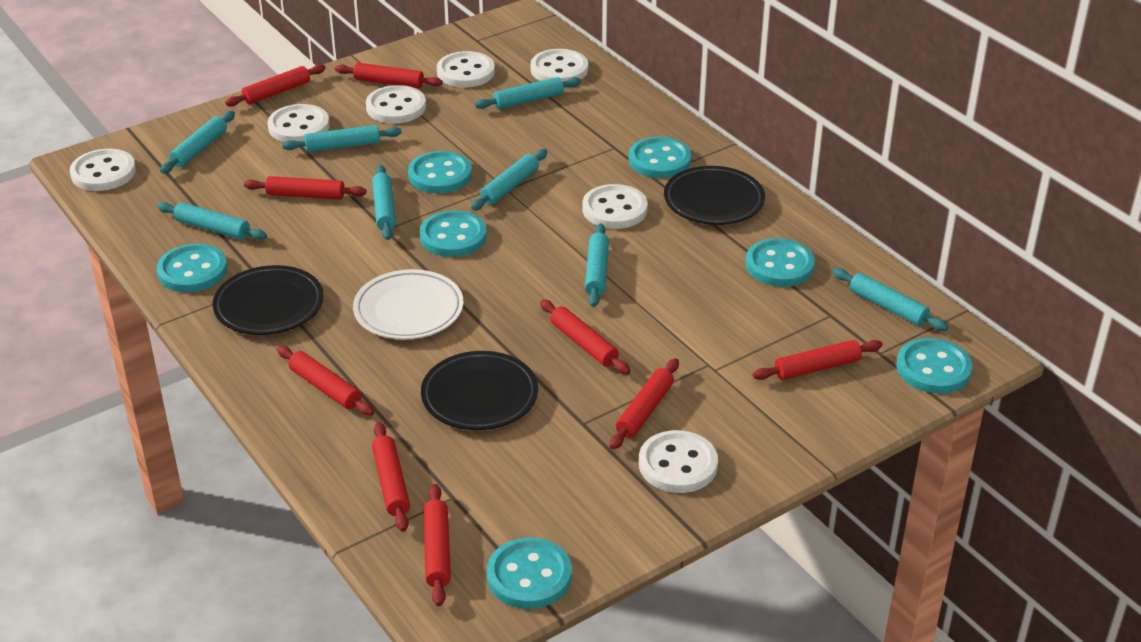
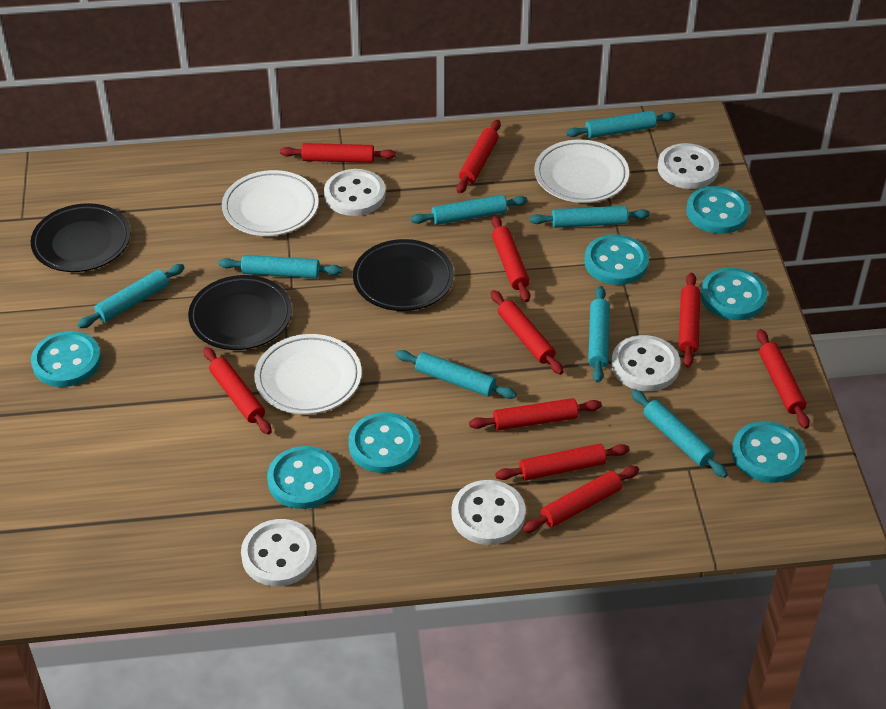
red rolling pin: [225,64,326,107] [244,176,366,200] [277,346,374,416] [335,63,443,88] [372,422,410,532] [423,484,451,606] [540,300,630,375] [610,358,679,449] [753,340,882,380] = 9 -> [203,347,272,434] [280,143,396,163] [456,120,501,194] [469,398,602,430] [491,215,530,302] [491,290,564,375] [495,444,629,481] [522,466,639,533] [679,273,700,367] [757,329,810,429] = 10
white button: [70,149,136,191] [268,104,329,142] [366,85,426,124] [437,51,495,88] [531,49,588,82] [582,184,648,229] [639,430,718,493] = 7 -> [241,519,317,586] [324,169,386,216] [451,480,526,545] [611,335,680,391] [658,143,719,189] = 5
white plate: [353,269,464,340] = 1 -> [222,170,319,236] [254,334,362,414] [534,140,629,203] = 3

